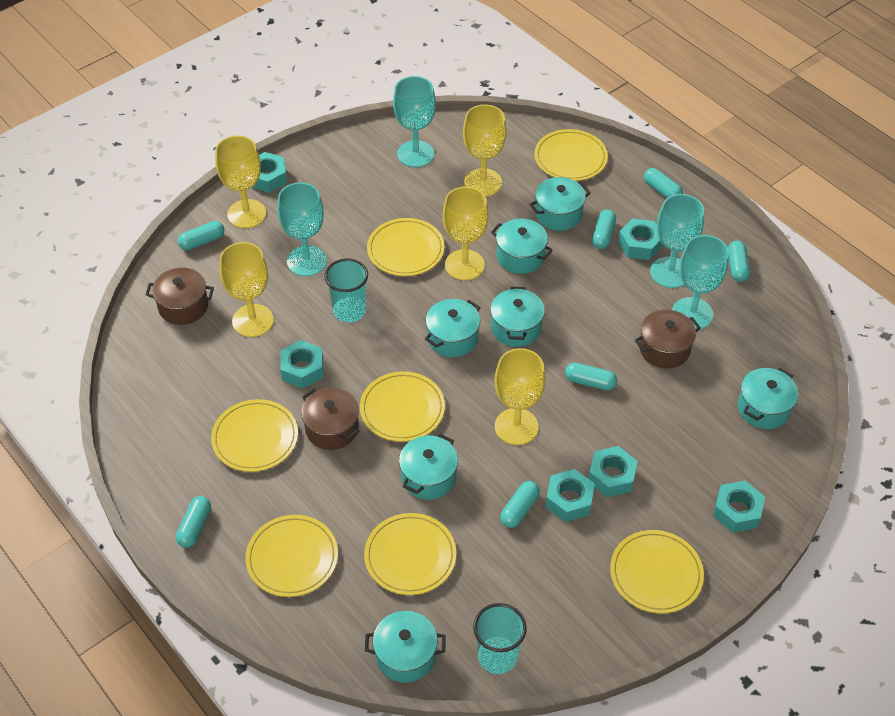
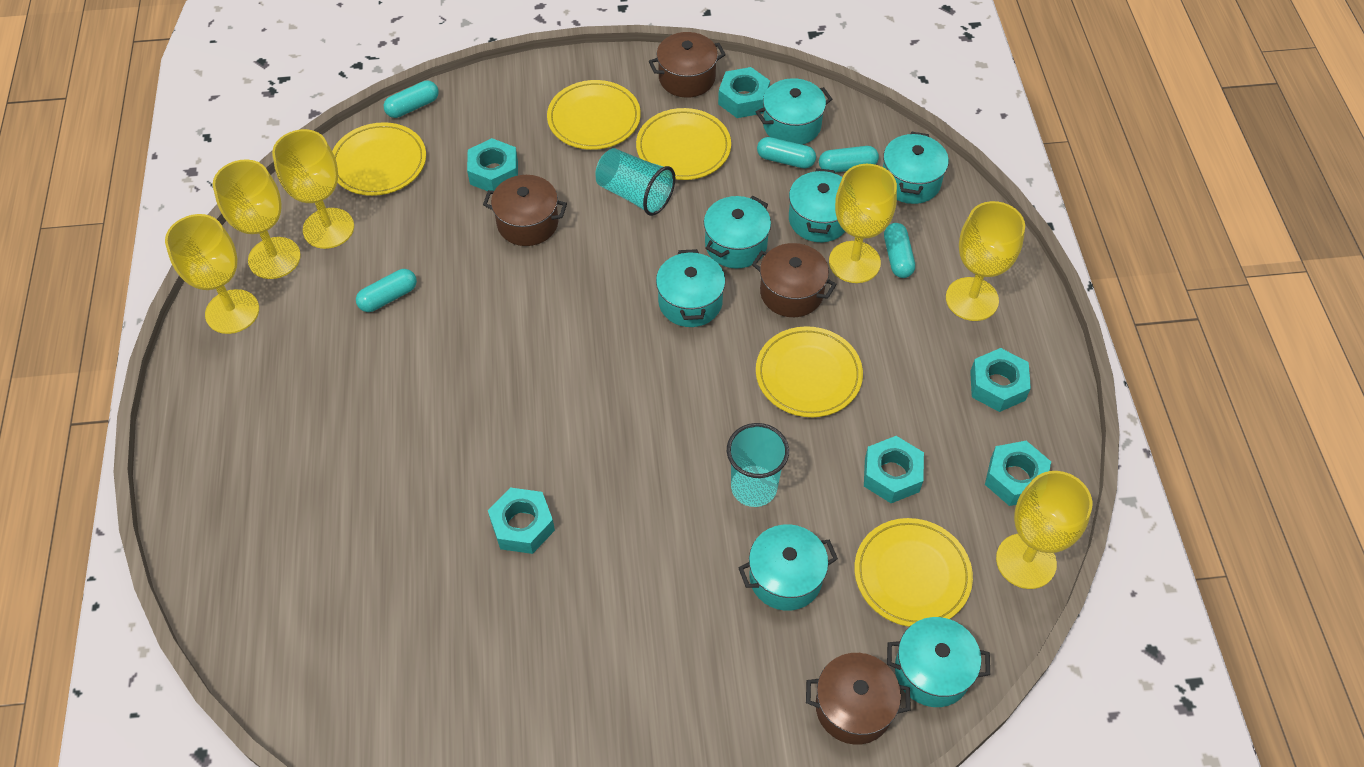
brown pot: [146,268,214,325] [301,388,359,450] [635,309,701,368] = 3 -> [483,175,567,246] [649,32,726,98] [752,243,837,317] [806,653,911,745] = 4
turquoise capsule: [176,496,211,548] [178,221,224,250] [500,481,540,528] [565,362,617,390] [592,210,616,249] [644,168,683,198] [728,241,750,282] = 7 -> [356,269,417,312] [384,80,439,118] [757,137,816,169] [819,146,879,173] [884,223,915,278] = 5
turquoise goblet: [277,182,327,276] [393,76,436,167] [650,194,704,288] [672,235,729,329] = 4 -> none = 0
yellow goblet: [215,136,266,228] [220,242,274,337] [443,186,489,280] [463,104,506,196] [495,348,546,445] = 5 -> [165,214,259,334] [213,159,301,279] [272,129,354,249] [829,164,897,283] [946,201,1025,321] [996,471,1092,589] = 6
yellow plate: [211,399,298,472] [245,515,338,597] [360,371,445,442] [364,513,456,595] [367,218,445,276] [534,129,608,181] [610,530,704,614] = 7 -> [332,122,426,196] [547,80,641,150] [636,108,731,180] [756,326,863,417] [854,518,973,627] = 5

